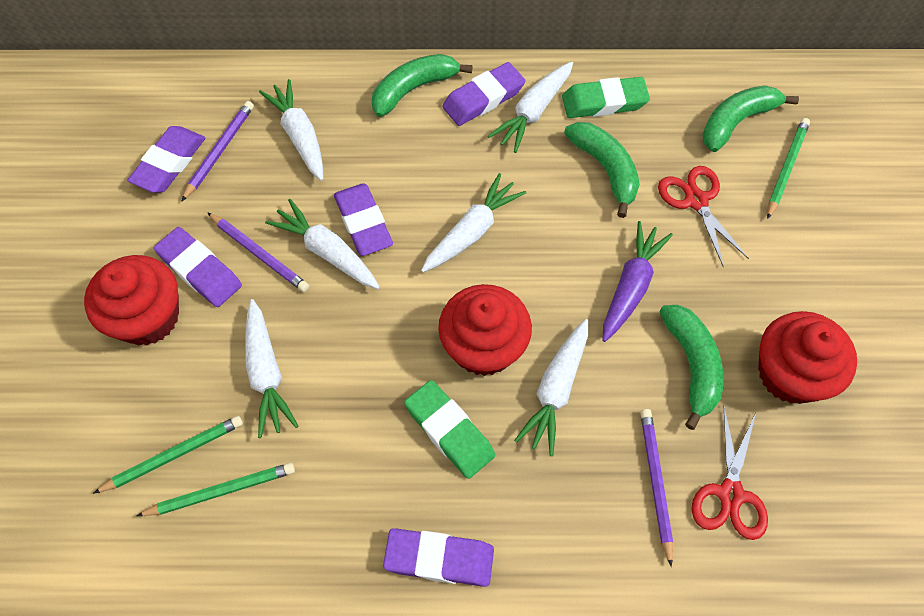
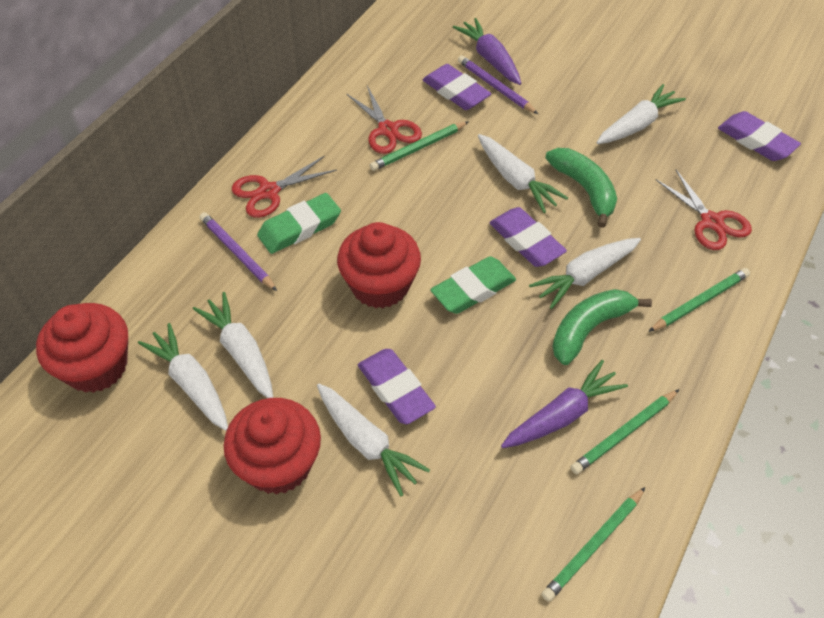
green banana: [372,54,473,117] [564,122,640,218] [659,305,723,430] [702,86,799,152] = 4 -> [545,148,617,228] [552,289,652,365] = 2
green pencil: [93,416,243,494] [137,463,295,516] [767,118,810,219] = 3 -> [370,121,469,171] [542,487,646,602] [570,389,679,474] [648,268,750,332] = 4
purple carrot: [602,221,673,342] = 1 -> [453,18,522,85] [501,360,628,448] = 2
purple eraser: [127,126,205,193] [154,227,242,307] [334,183,393,256] [383,528,494,587] [442,62,525,126] = 5 -> [358,349,436,424] [423,64,491,110] [489,207,567,267] [718,111,801,161] = 4
purple pencil: [181,101,254,202] [207,212,309,292] [640,409,673,567] = 3 -> [200,212,277,291] [458,55,538,114] = 2
red scissors: [658,166,749,267] [691,407,768,540] = 2 -> [232,155,337,218] [346,86,422,154] [656,170,752,250] = 3

